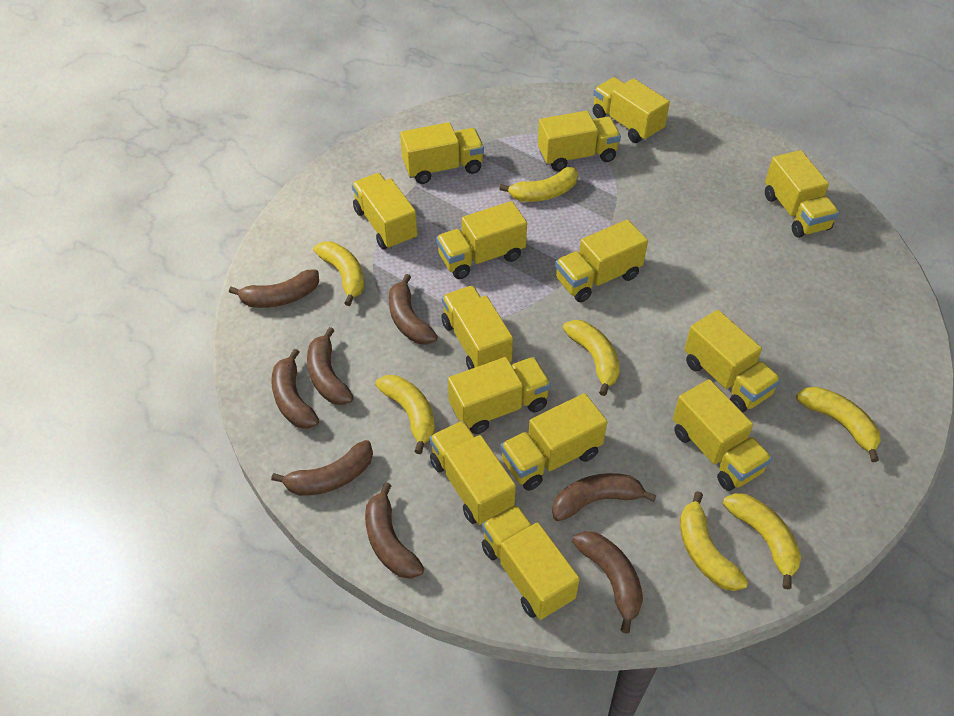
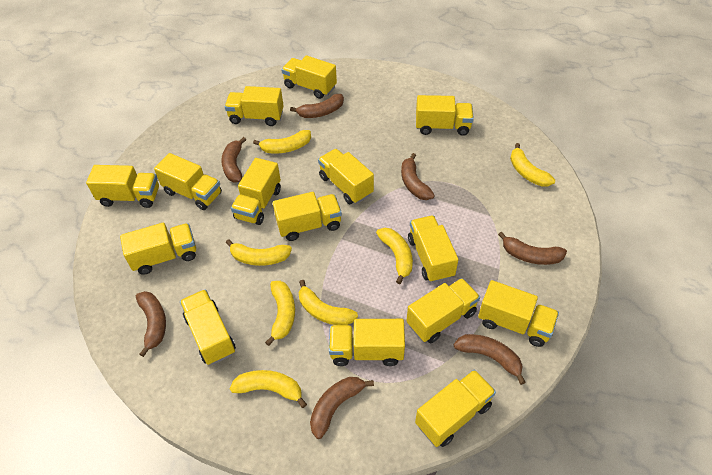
brown banana: [229,269,319,308] [271,349,319,429] [271,440,373,496] [307,327,354,405] [365,482,424,579] [389,274,438,345] [552,473,657,521] [572,531,643,634] = 8 -> [136,291,166,357] [221,137,246,182] [290,94,344,118] [310,377,374,439] [401,153,435,200] [454,334,526,385] [498,232,567,265] = 7
yellow truck: [352,173,418,250] [400,122,484,184] [430,421,516,525] [436,201,527,279] [441,286,513,370] [448,357,551,434] [482,505,580,620] [500,393,607,491] [538,111,621,171] [555,219,648,302] [593,77,670,143] [673,379,772,491] [684,310,781,412] [765,150,839,238] = 14 -> [86,165,159,208] [120,223,196,275] [154,153,222,210] [180,289,236,365] [225,86,284,126] [231,158,281,225] [273,192,342,241] [281,55,337,99] [318,149,374,204] [329,319,405,366] [407,278,480,343] [408,216,458,283] [415,370,496,447] [416,95,474,136] [478,280,559,347] = 15

